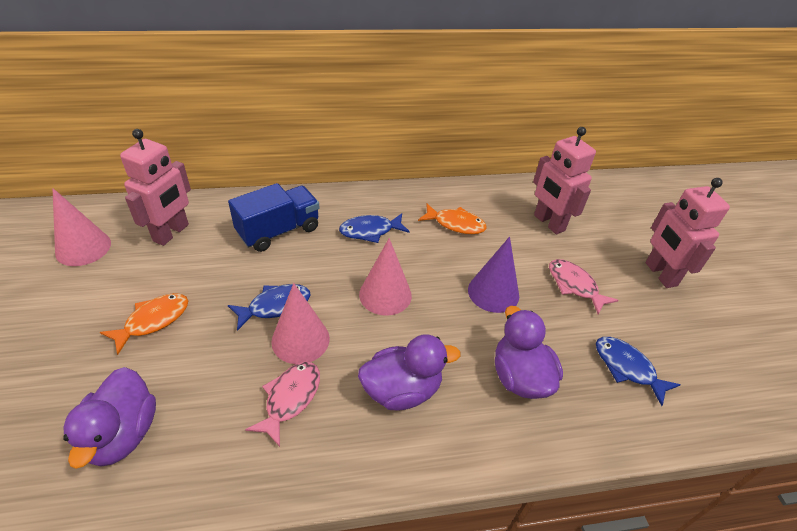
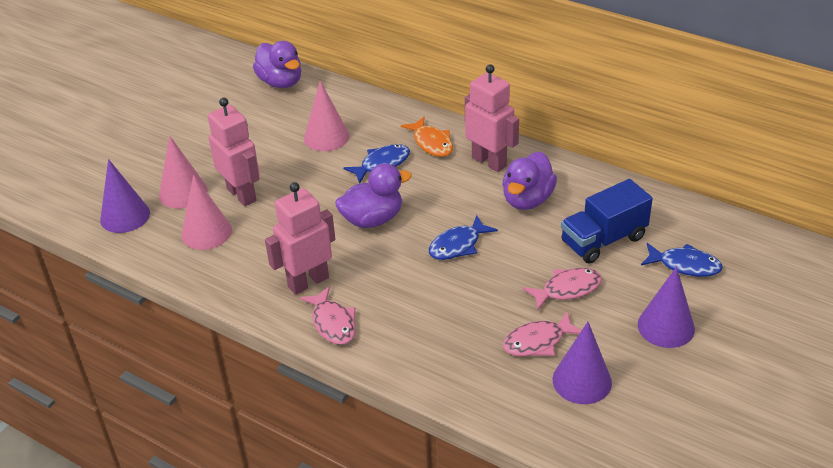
orange fish: [100,293,188,355] [418,204,487,234] = 2 -> [401,117,453,157] = 1
pink fish: [245,362,320,447] [549,259,619,314] = 2 -> [300,286,356,345] [503,311,582,356] [523,268,602,310] = 3
purple cone: [468,237,519,313] = 1 -> [100,159,150,233] [553,322,612,404] [638,267,695,348] = 3

